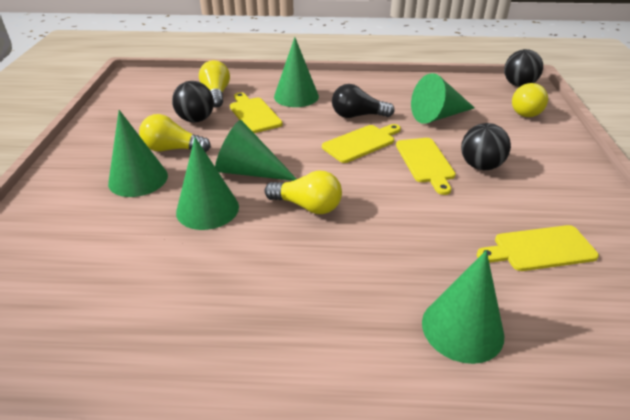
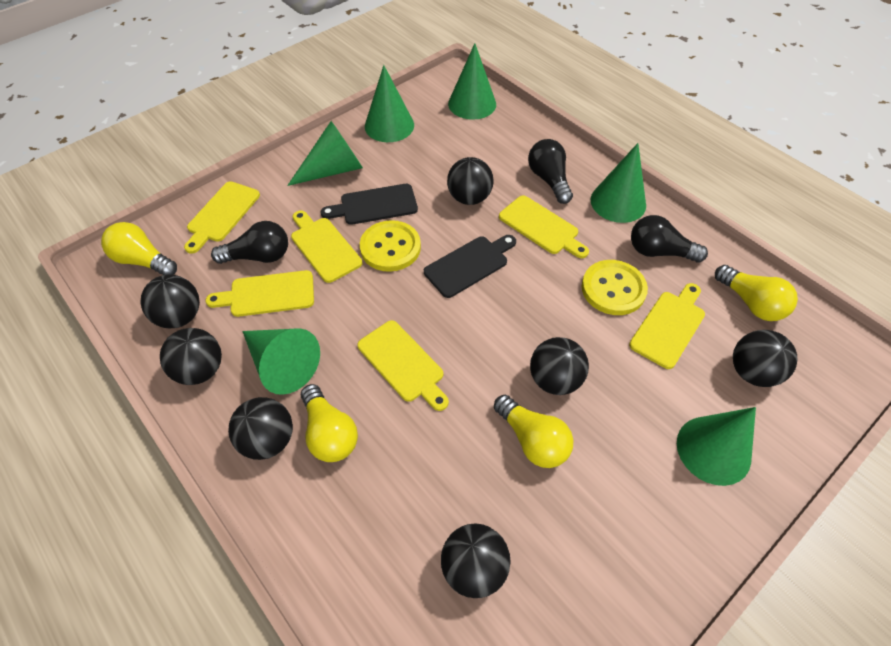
black ball: [172,81,214,122] [461,123,511,170] [504,49,543,87] = 3 -> [141,275,200,328] [160,328,222,385] [228,397,293,460] [441,524,511,598] [447,157,494,205] [530,337,589,395] [733,330,797,387] = 7
black cutting board: none = 0 -> [321,184,418,225] [424,235,516,298] = 2
black light bulb: [332,84,395,118] = 1 -> [211,221,288,264] [528,139,573,204] [631,215,708,263] = 3
yellow button: none = 0 -> [360,220,421,272] [582,260,648,315] = 2
yellow cutting board: [230,92,283,133] [322,124,401,163] [396,138,456,195] [477,225,599,271] = 4 -> [184,181,260,254] [205,270,314,317] [291,210,362,283] [357,320,449,411] [499,196,589,258] [629,283,705,369] = 6

